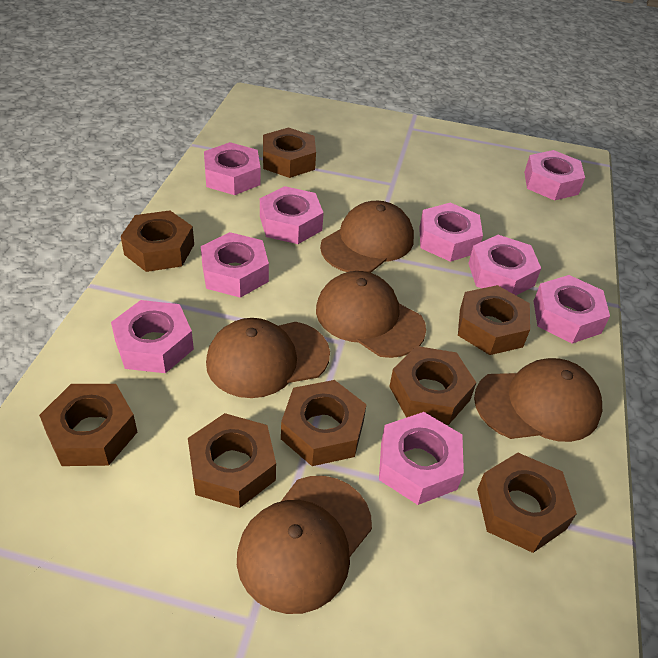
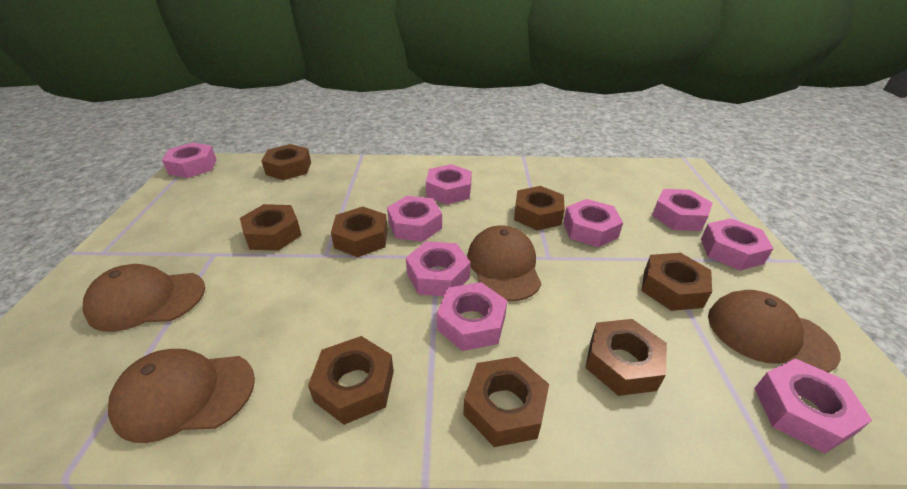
brown cap: [206,318,330,398] [237,476,372,614] [316,271,426,358] [320,201,414,273] [474,358,602,442] = 5 -> [83,264,205,332] [108,349,255,443] [468,225,541,301] [708,290,841,373] = 4

